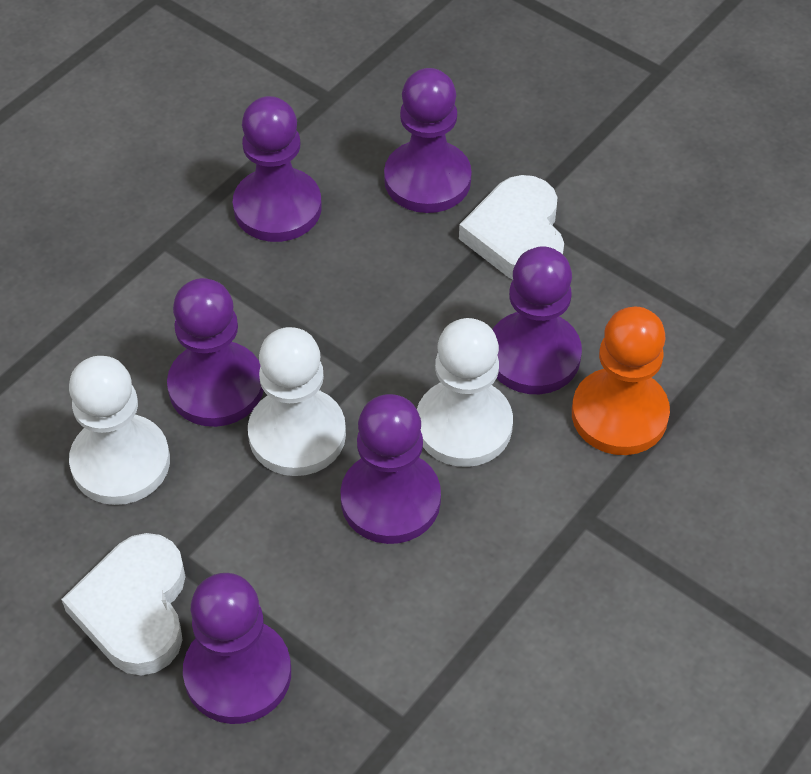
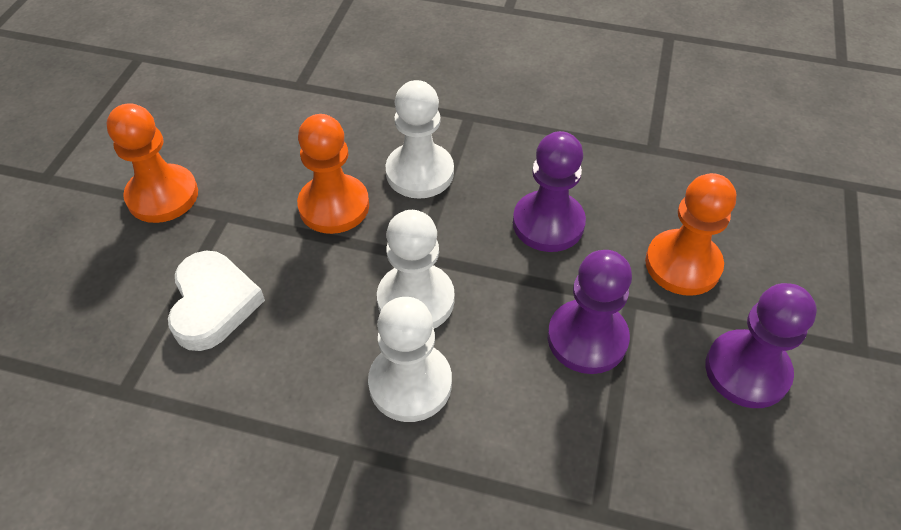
orange pawn: [572,307,670,455] = 1 -> [107,103,198,223] [297,114,369,234] [645,173,736,296] = 3
purple pawn: [167,278,263,427] [183,573,291,724] [233,96,322,242] [340,394,441,544] [384,68,472,213] [492,246,582,394] = 6 -> [513,131,586,252] [548,250,632,374] [706,283,817,408] = 3
white heart: [61,533,186,676] [459,175,564,279] = 2 -> [168,251,265,351] = 1

